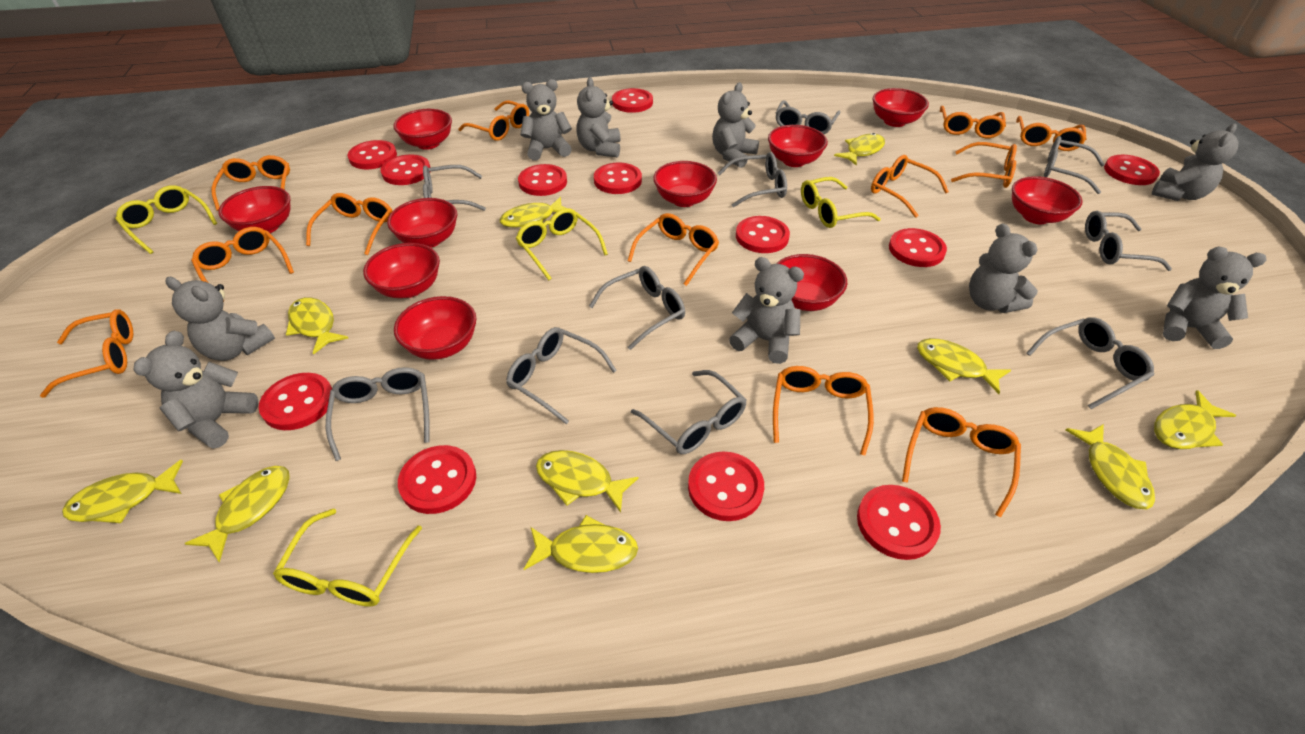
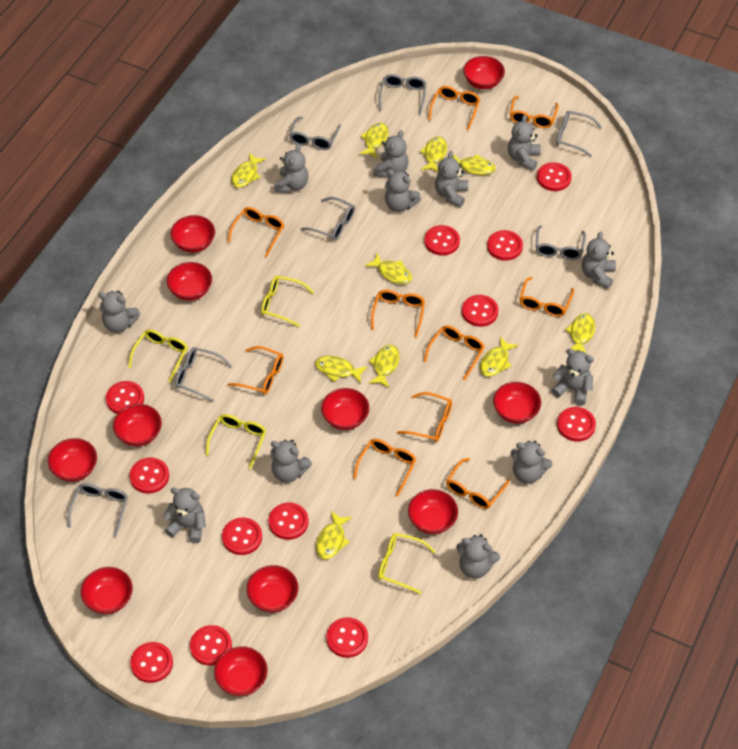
grey glasses: [326,367,430,461] [423,165,486,211] [506,327,617,424] [589,266,685,350] [631,370,747,454] [718,152,787,207] [776,100,841,134] [1026,317,1154,409] [1044,136,1105,194] [1085,211,1172,271] = 10 -> [68,483,128,537] [175,347,232,402] [289,117,341,150] [301,197,355,240] [379,74,426,115] [535,225,586,260] [556,110,602,157] = 7
grey teddy bear: [134,331,259,449] [166,277,275,361] [521,79,572,160] [576,77,621,158] [712,82,759,168] [729,257,804,364] [969,223,1038,313] [1152,123,1238,201] [1163,247,1266,349] = 9 -> [98,291,140,333] [163,487,206,543] [270,440,312,483] [274,144,309,193] [373,130,408,178] [385,169,421,212] [435,151,468,207] [456,534,500,579] [508,115,541,171] [511,441,553,484] [551,349,594,406] [582,232,616,289] = 12
orange glasses: [40,309,133,398] [191,227,294,300] [212,155,290,211] [306,193,392,255] [458,100,529,141] [628,213,719,286] [773,366,874,456] [871,155,949,218] [902,407,1021,518] [940,106,1006,138] [951,142,1017,188] [1016,116,1086,151] = 12 -> [228,207,284,257] [228,346,283,394] [353,439,416,497] [371,290,425,337] [397,392,452,442] [424,325,485,381] [428,86,480,130] [446,458,510,509] [510,96,559,128] [519,277,574,317] = 10
red bowl: [218,186,291,233] [363,243,440,298] [387,198,457,248] [393,109,452,150] [394,296,476,360] [653,161,717,207] [768,125,828,167] [776,254,847,311] [873,88,929,127] [1012,176,1083,224] = 10 -> [48,438,97,482] [81,567,133,614] [113,404,162,446] [167,262,212,301] [171,215,215,253] [214,646,268,696] [247,565,298,613] [321,388,369,430] [408,489,458,534] [463,56,505,89] [493,382,541,424] = 11

